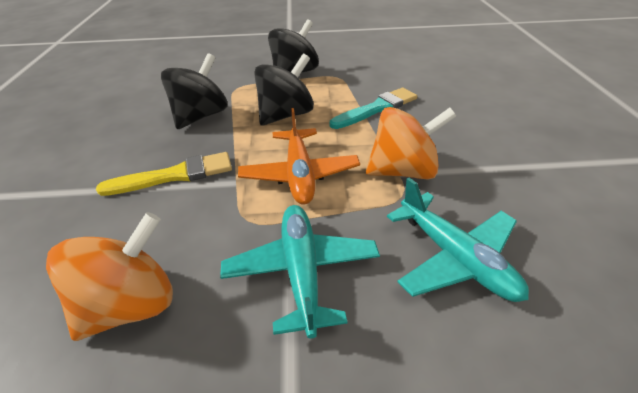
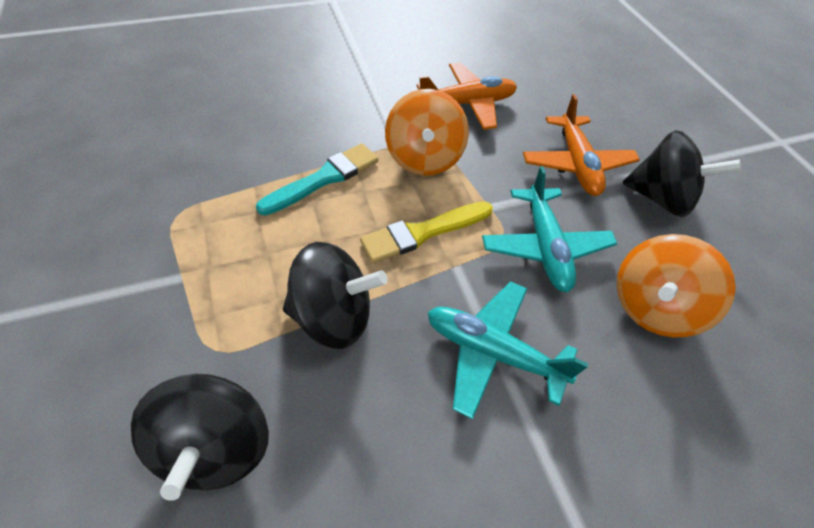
orange plane: [238,108,360,205] = 1 -> [417,62,517,130] [523,94,640,196] = 2

